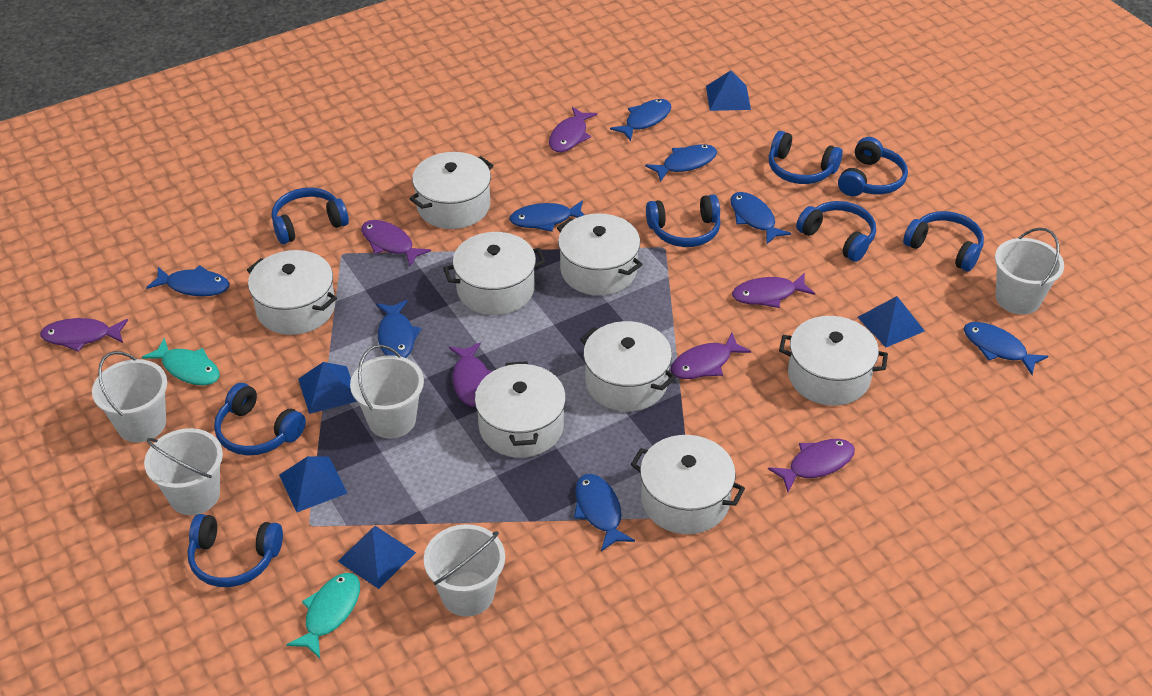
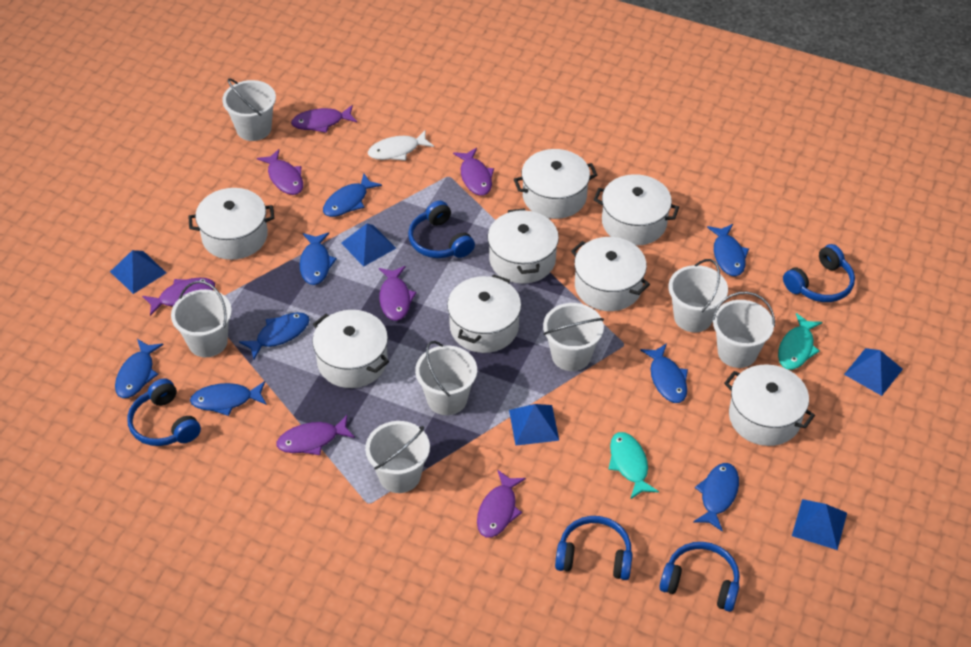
blue headphones: [187,514,283,587] [214,383,306,456] [272,188,349,244] [646,195,721,247] [769,131,843,184] [796,201,876,262] [838,137,908,196] [903,211,984,271] = 8 -> [127,378,201,446] [408,201,475,258] [555,516,633,580] [659,542,740,612] [783,244,855,302] = 5
white bucket: [92,351,167,443] [144,428,223,515] [350,345,424,438] [424,524,505,617] [995,227,1064,315] = 5 -> [171,281,232,357] [222,78,276,141] [365,421,430,493] [415,341,477,415] [543,303,604,371] [669,259,728,332] [712,292,775,368] = 7
white fish: none = 0 -> [368,131,434,161] = 1

